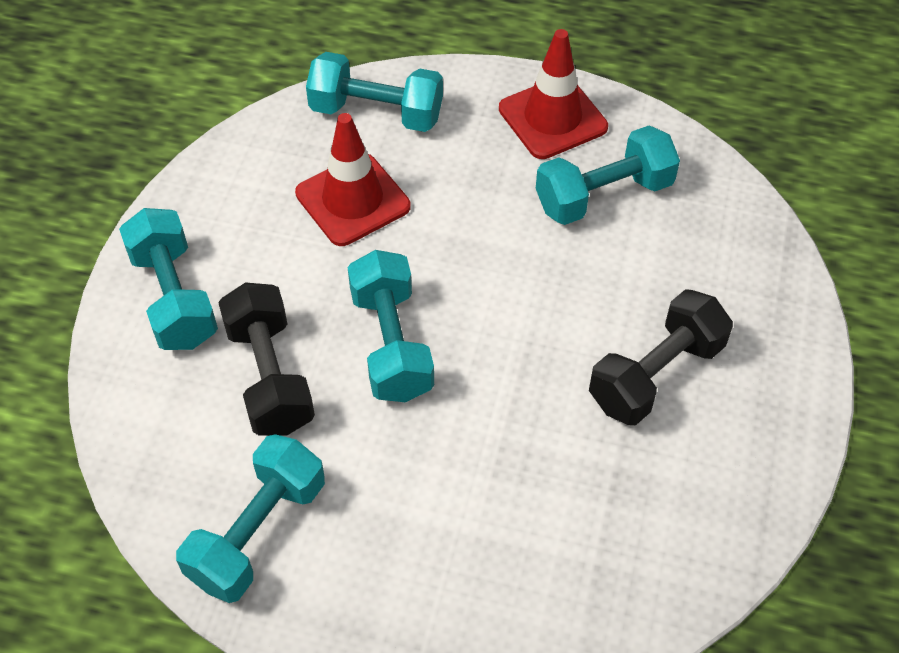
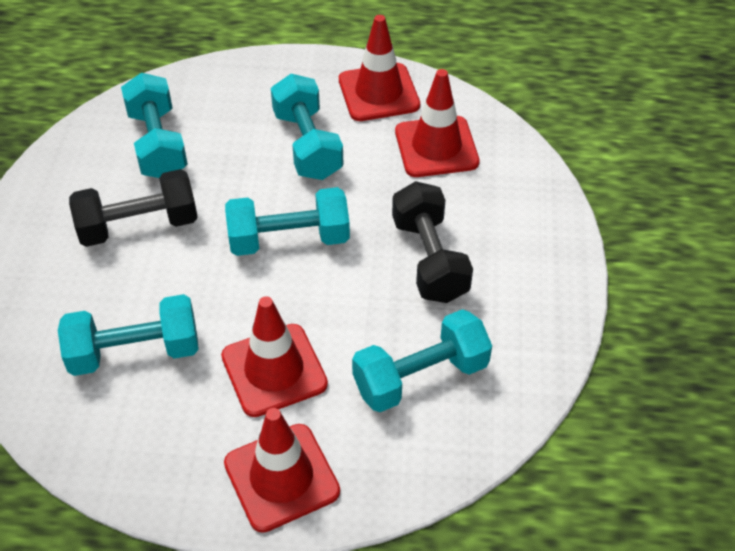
red traffic cone: [295,113,411,246] [499,29,608,159] = 2 -> [221,296,328,417] [224,408,340,533] [339,15,420,121] [395,69,480,177] = 4

